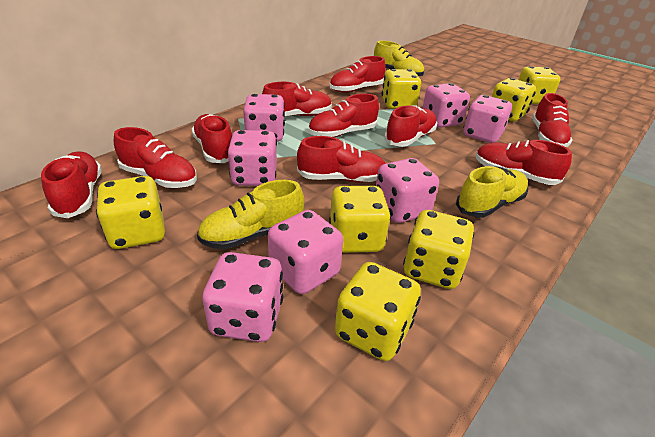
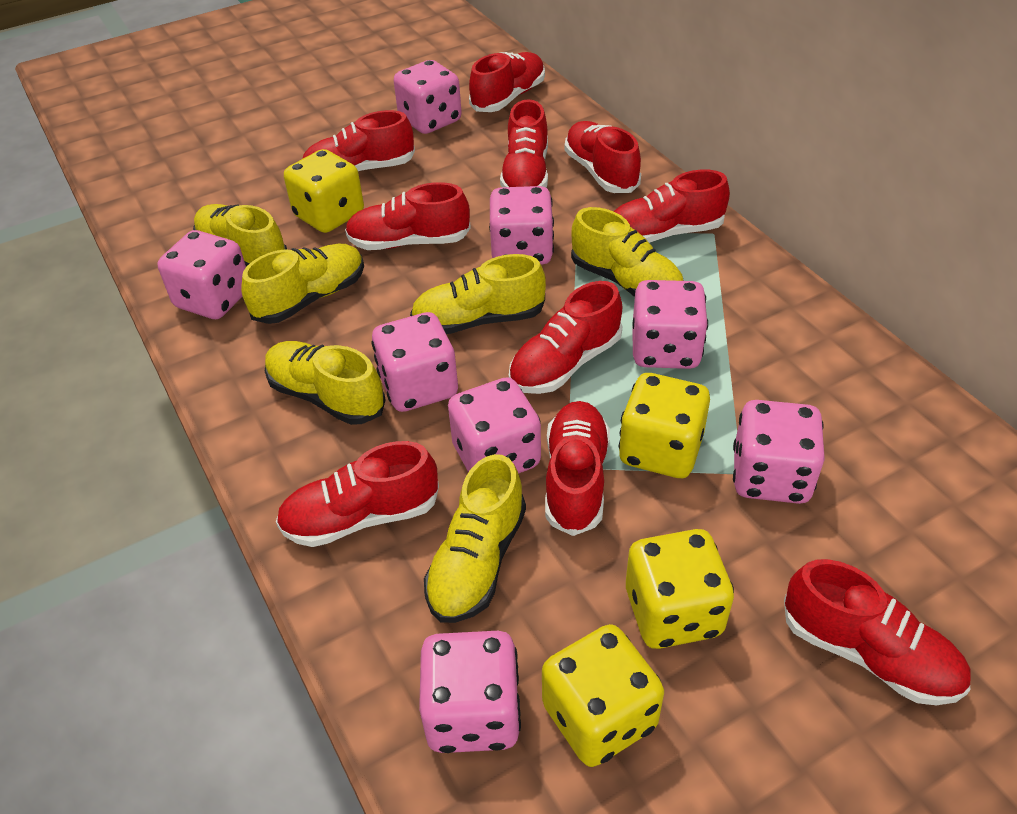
pink dice: [202,252,283,342] [227,130,277,186] [243,94,285,142] [268,210,343,294] [376,158,439,223] [422,83,470,128] [463,95,512,143] = 7 -> [158,230,246,319] [371,312,458,412] [394,60,462,134] [419,631,521,753] [448,377,541,474] [489,186,554,265] [632,280,708,369] [733,400,825,504] = 8
yellow dice: [96,176,165,249] [329,186,391,253] [335,262,421,361] [382,69,421,109] [403,210,474,289] [492,78,536,121] [518,66,560,104] = 7 -> [284,149,364,233] [542,624,664,767] [618,373,710,478] [626,529,734,649] = 4
yellow shoe: [197,180,304,249] [374,40,424,76] [456,166,528,218] = 3 -> [193,204,287,267] [241,244,364,324] [265,341,386,425] [410,254,546,334] [424,454,526,623] [571,207,684,297] = 6

